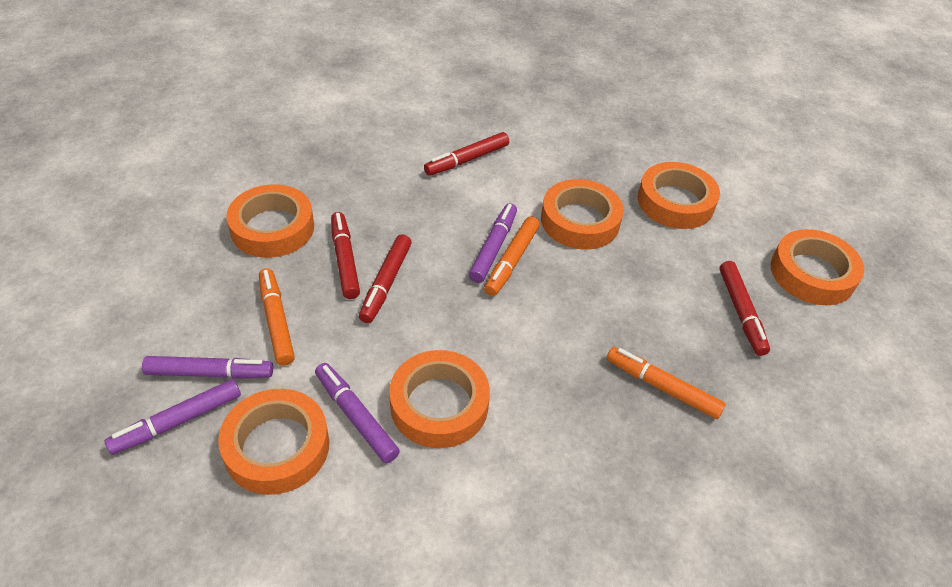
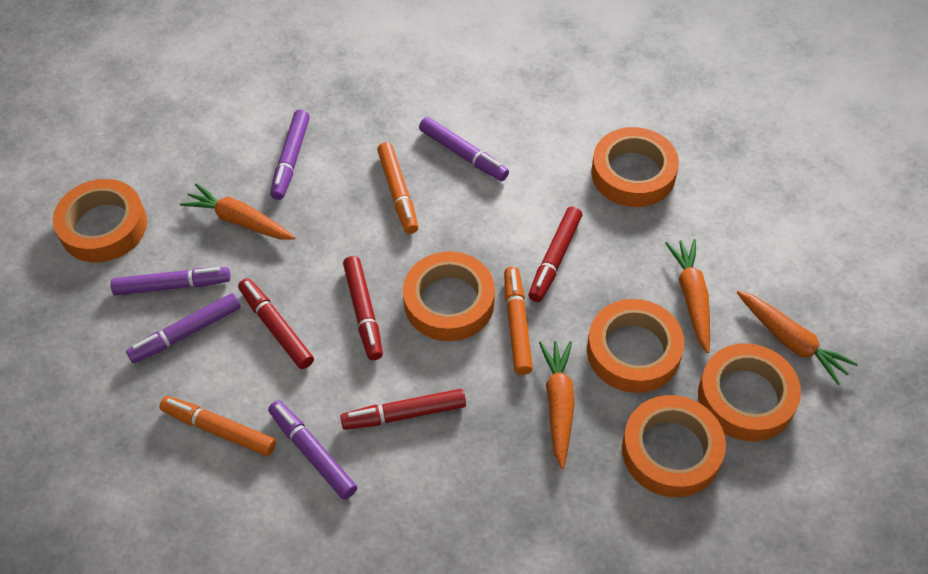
orange carrot: none = 0 -> [180,184,295,240] [539,341,575,469] [665,239,710,353] [737,291,858,385] = 4
purple marker: [104,379,241,455] [142,356,273,379] [315,363,400,463] [469,203,517,283] = 4 -> [111,267,230,296] [126,293,241,363] [268,400,357,500] [270,110,310,200] [419,117,509,181] = 5

